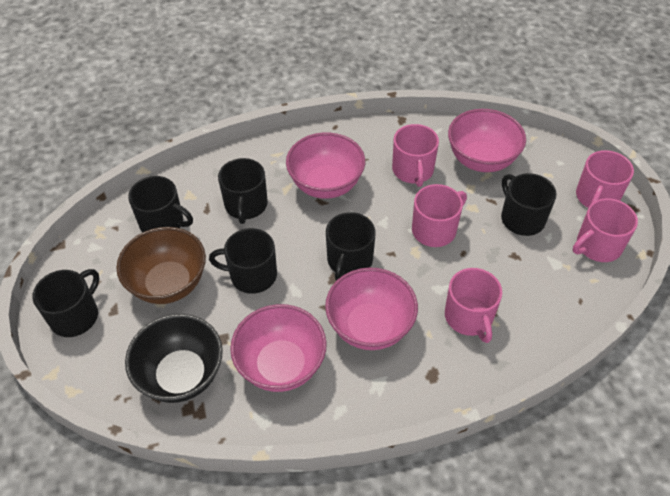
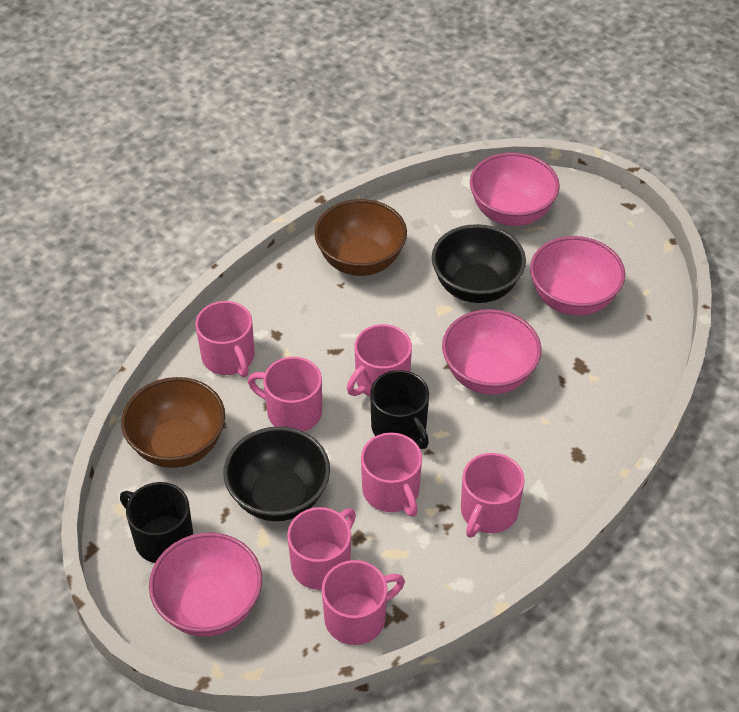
black bowl: [125,314,223,403] = 1 -> [224,426,330,521] [432,224,526,303] = 2
black mug: [33,269,99,337] [128,176,193,232] [209,228,277,294] [218,158,268,224] [326,212,376,281] [501,173,557,236] = 6 -> [120,482,193,563] [370,370,429,449] = 2
brown bowl: [116,227,206,304] = 1 -> [121,377,225,468] [314,199,407,276] = 2
pink mug: [392,124,439,187] [412,184,467,247] [445,268,502,343] [573,198,638,262] [576,150,634,208] = 5 -> [195,301,255,377] [248,357,322,432] [287,507,356,590] [322,560,405,645] [347,324,412,397] [361,433,422,517] [461,453,525,538] = 7

